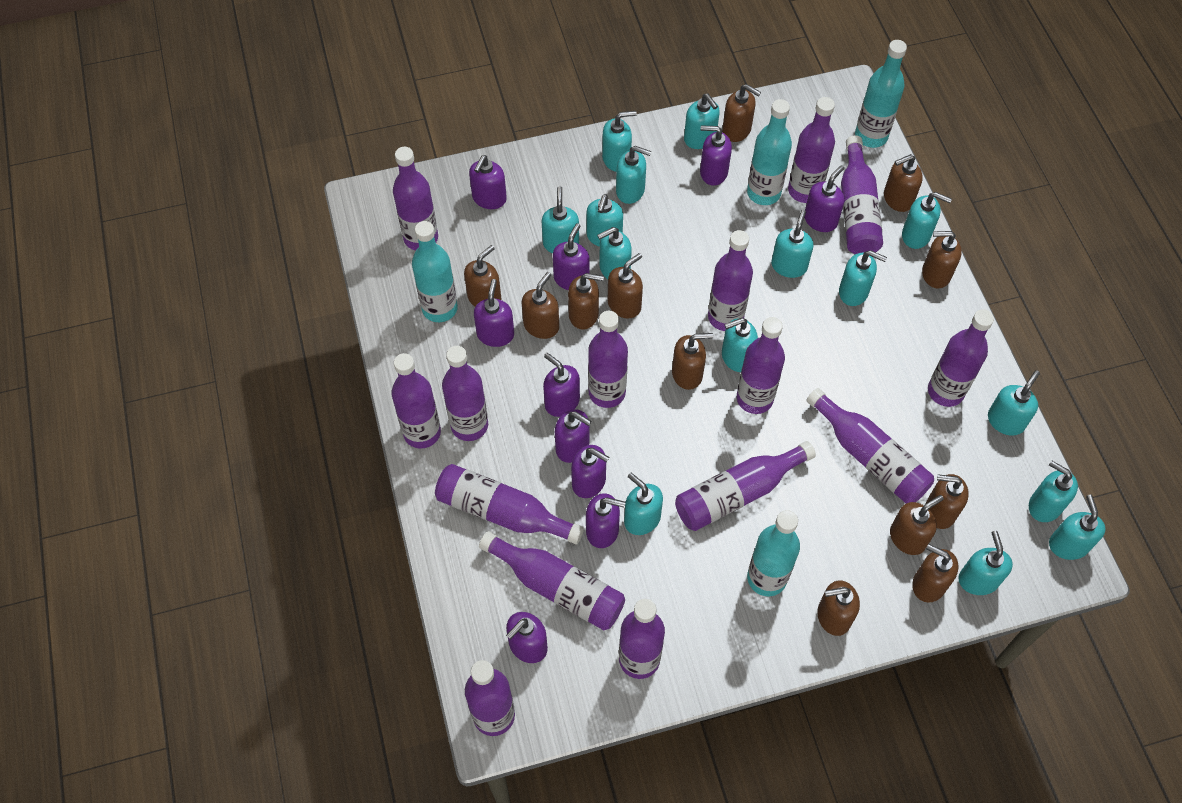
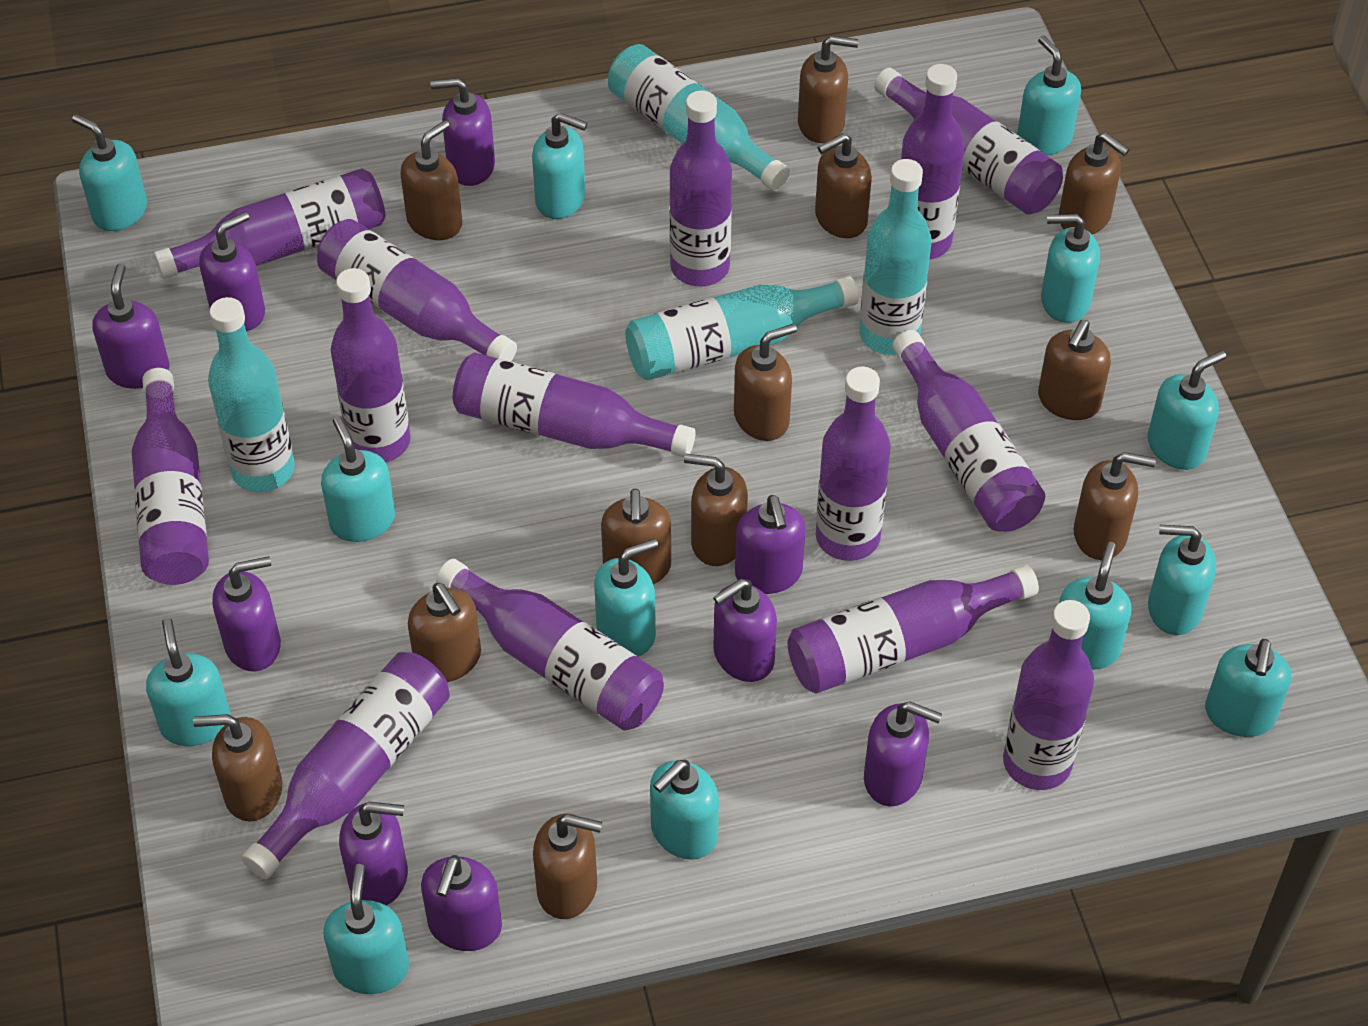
purple bottle: [391,353,441,448] [393,146,438,251] [435,464,584,545] [442,346,488,441] [465,660,515,736] [479,531,625,630] [588,311,628,408] [619,599,665,679] [675,441,816,531] [708,230,753,331] [737,317,785,414] [788,97,835,203] [806,388,934,503] [841,135,883,254] [928,309,994,407] = 15 -> [132,368,209,585] [154,168,385,279] [242,652,450,879] [317,219,517,361] [331,268,411,462] [436,559,664,731] [453,352,696,457] [669,91,732,286] [787,565,1039,694] [816,367,891,561] [874,68,1063,215] [892,330,1045,532] [901,64,965,259] [1003,600,1094,790] = 14
purple soap dispenser: [469,155,507,209] [474,279,514,347] [506,612,548,663] [543,353,580,417] [553,223,590,290] [555,409,591,463] [571,445,609,498] [586,493,626,548] [700,126,732,185] [804,165,844,232] = 10 -> [92,264,169,389] [199,212,265,331] [213,556,281,671] [339,802,408,905] [421,855,502,951] [430,78,495,186] [713,579,777,682] [735,495,805,594] [864,701,942,806] = 9
turquoise soap dispenser: [542,186,579,253] [586,194,623,247] [597,227,632,279] [602,111,637,172] [616,146,651,204] [624,473,663,535] [684,94,720,149] [722,318,758,372] [771,210,813,278] [839,250,887,306] [902,192,952,249] [958,531,1013,595] [988,370,1040,436] [1029,461,1078,522] [1049,495,1106,560] = 15 -> [72,114,147,231] [146,618,230,746] [321,416,395,542] [323,864,409,994] [532,113,587,219] [594,538,658,656] [650,760,719,860] [1017,36,1081,155] [1041,214,1100,323] [1059,542,1131,669] [1148,350,1226,470] [1148,525,1216,635] [1205,639,1291,737] = 13

